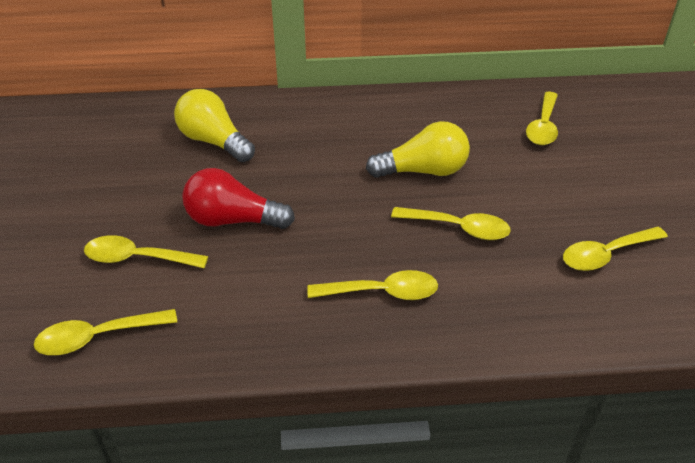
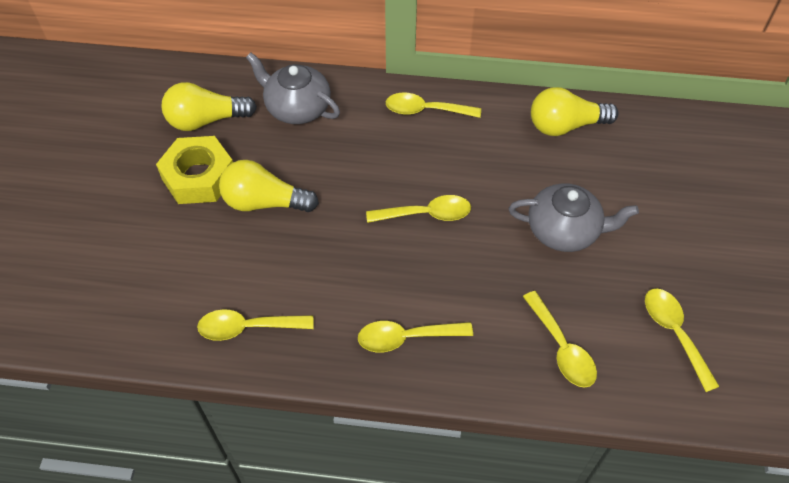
grey teapot: none = 0 -> [246,53,340,124] [509,183,639,252] = 2
red light bulb: [182,168,295,229] = 1 -> none = 0
yellow light bulb: [174,89,255,162] [366,121,470,178] = 2 -> [161,82,257,131] [219,160,319,212] [531,87,618,136] = 3
yellow nut: none = 0 -> [156,136,233,204] = 1

